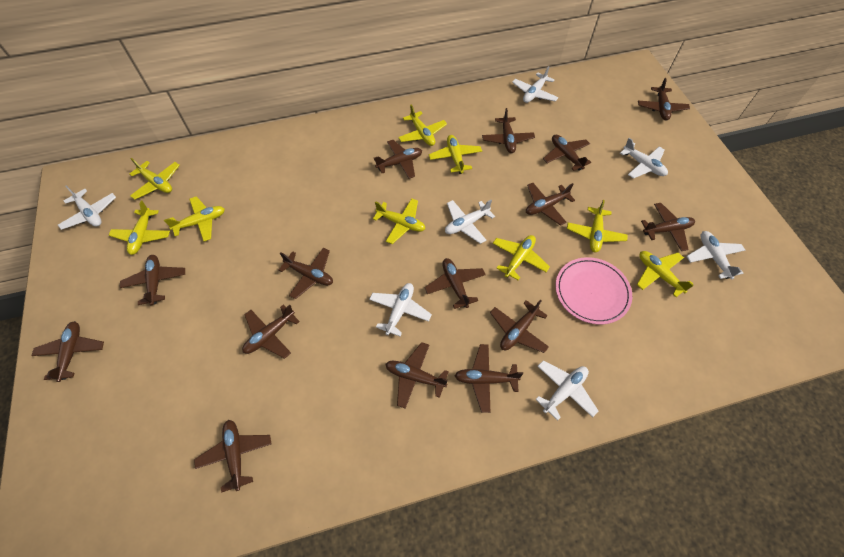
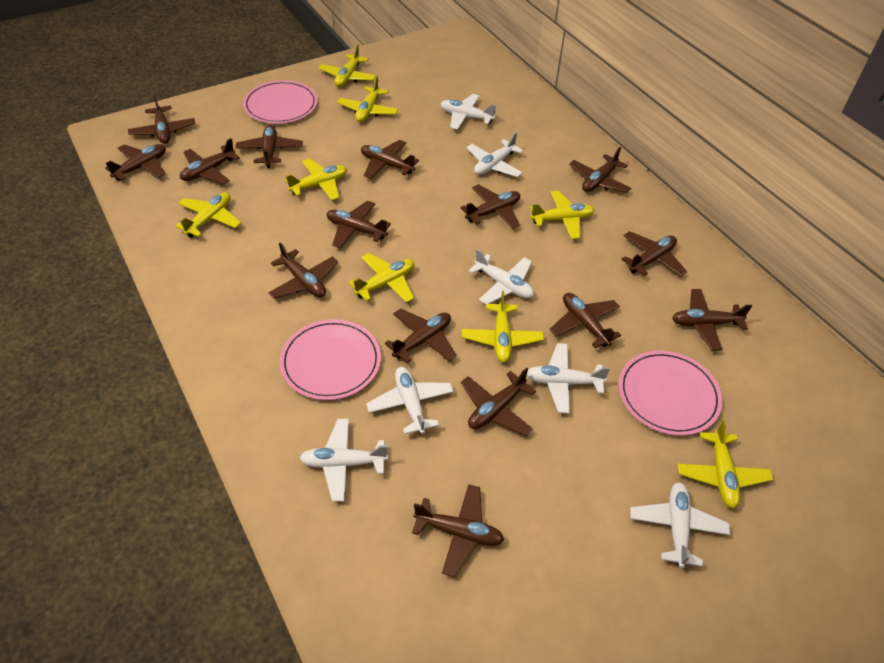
pink plate: [555,257,632,325] = 1 -> [243,80,318,124] [279,319,381,400] [618,351,723,436] = 3
yellow plane: [109,201,170,255] [129,158,180,200] [164,197,225,242] [373,198,425,244] [398,105,447,146] [429,135,482,174] [493,235,550,280] [567,200,628,252] [637,251,694,297] = 9 -> [175,192,241,237] [285,159,347,201] [319,44,376,87] [337,76,398,122] [349,253,414,303] [462,291,544,363] [530,190,595,239] [677,420,773,509] = 8

